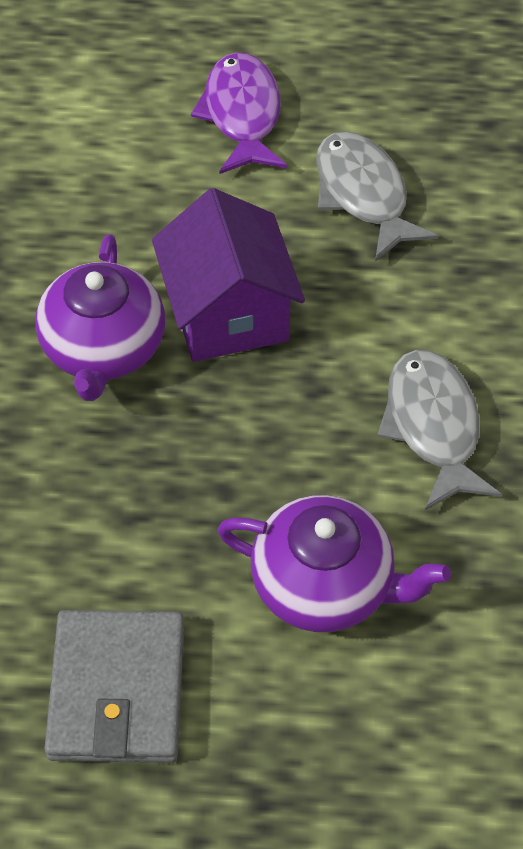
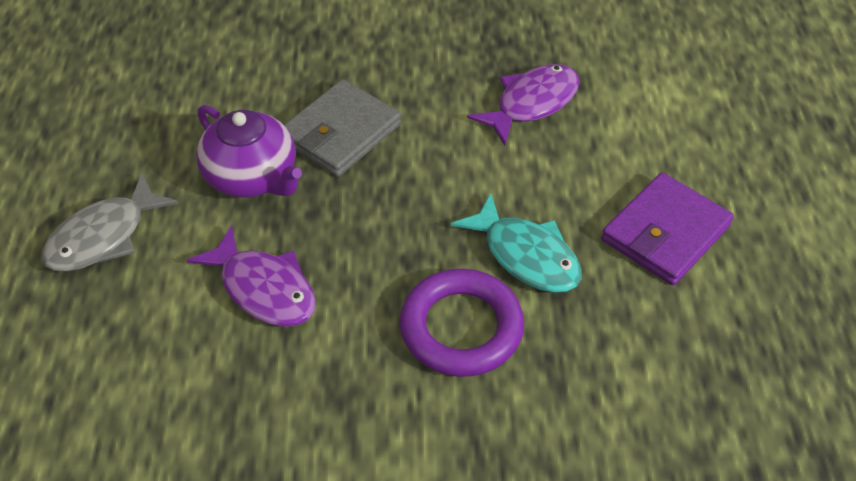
grey fish: [316,131,438,262] [377,350,502,510] = 2 -> [42,173,179,271] = 1
purple fish: [191,52,287,174] = 1 -> [187,225,316,327] [467,64,580,146] = 2
purple house: [152,188,305,362] = 1 -> none = 0
purple ring: none = 0 -> [400,269,524,377] = 1
purple teapot: [35,234,165,401] [217,495,451,632] = 2 -> [196,105,302,197] = 1
purple wallet: none = 0 -> [601,172,734,285] = 1
turquoise fish: none = 0 -> [451,193,581,293] = 1

